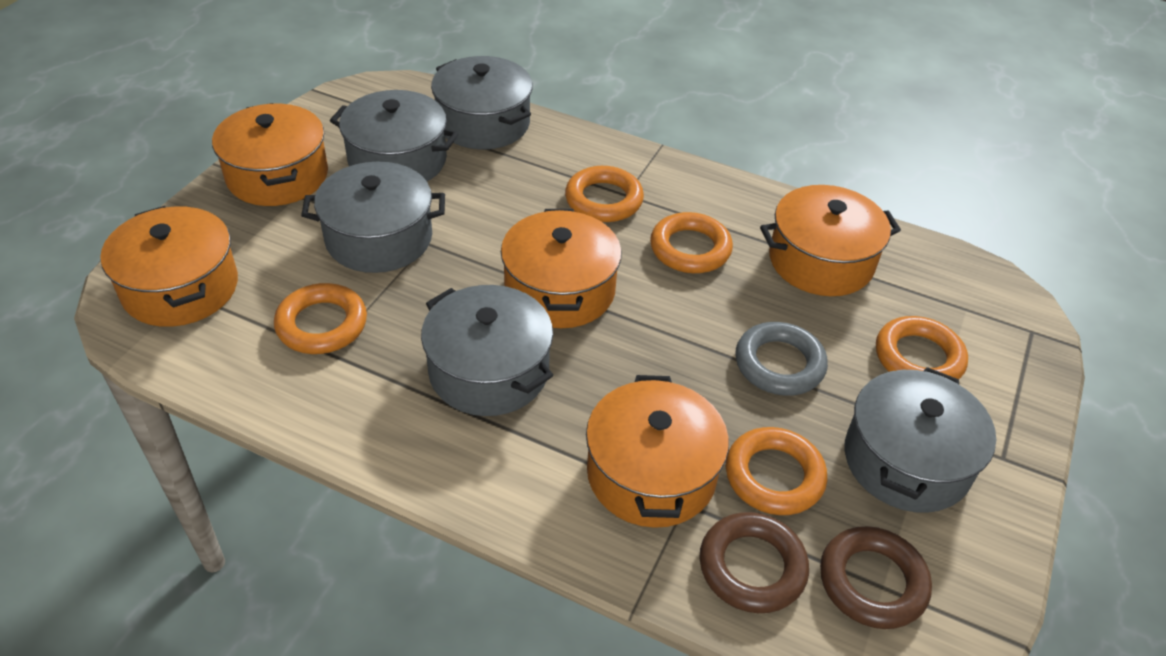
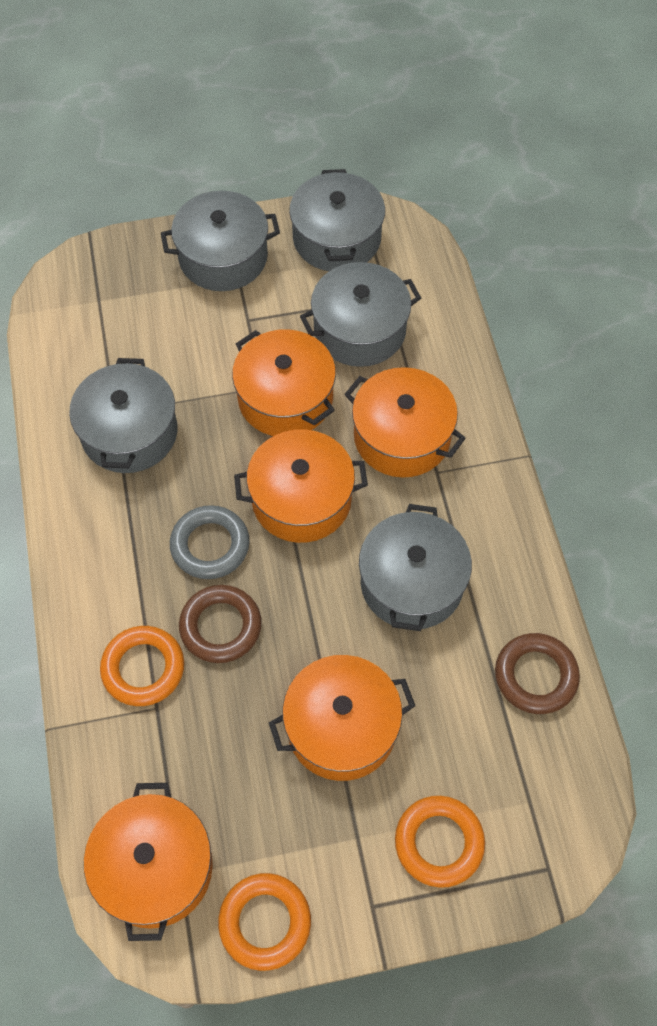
orange ring: [274,283,367,354] [565,166,644,222] [650,212,733,273] [726,427,827,515] [876,316,968,379] = 5 -> [100,626,184,706] [218,873,311,971] [395,796,485,888] = 3

